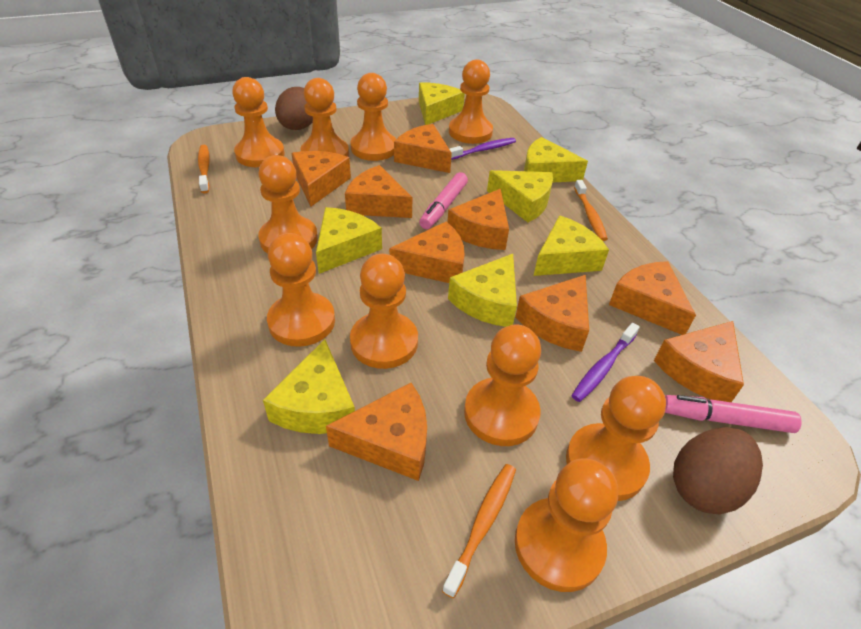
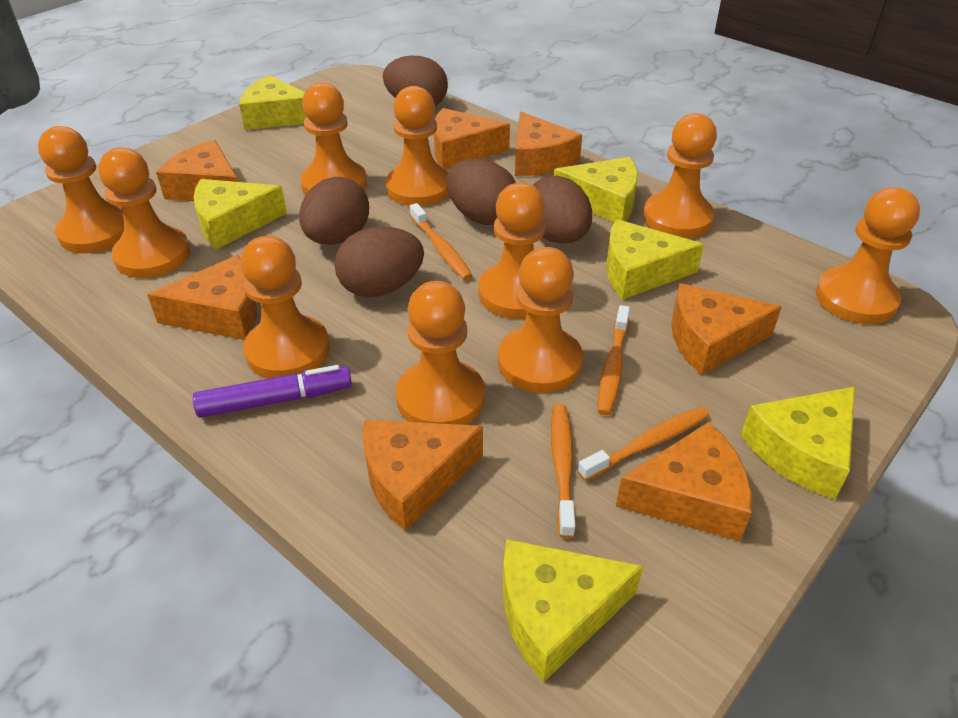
brown egg: [275,87,313,130] [673,427,763,514] = 2 -> [299,177,369,245] [334,227,424,297] [383,56,448,106] [446,159,516,225] [533,176,592,244] = 5
orange cheese: [291,151,351,207] [326,383,427,481] [345,165,413,218] [389,222,465,283] [394,124,452,173] [447,189,509,250] [515,275,589,352] [609,261,696,335] [654,321,744,402] = 9 -> [147,255,257,340] [156,140,238,201] [363,419,483,531] [434,108,510,169] [515,111,582,176] [616,422,752,541] [671,283,782,375] = 7
orange toothbrush: [198,145,210,193] [442,464,516,598] [574,180,608,241] = 3 -> [410,203,473,280] [551,404,576,539] [578,406,709,481] [598,305,630,415] = 4
pink marker: [419,172,468,229] [665,395,802,433] = 2 -> none = 0
purple marker: none = 0 -> [193,365,352,418] = 1
purple toothbrush: [450,138,516,160] [571,323,640,402] = 2 -> none = 0
yellow cheese: [263,339,355,434] [316,207,382,274] [419,82,465,125] [448,254,517,327] [487,170,553,222] [524,137,588,182] [534,215,609,276] = 7 -> [193,179,287,249] [239,75,307,130] [503,539,643,683] [554,157,638,222] [606,219,704,300] [741,387,855,499] = 6

